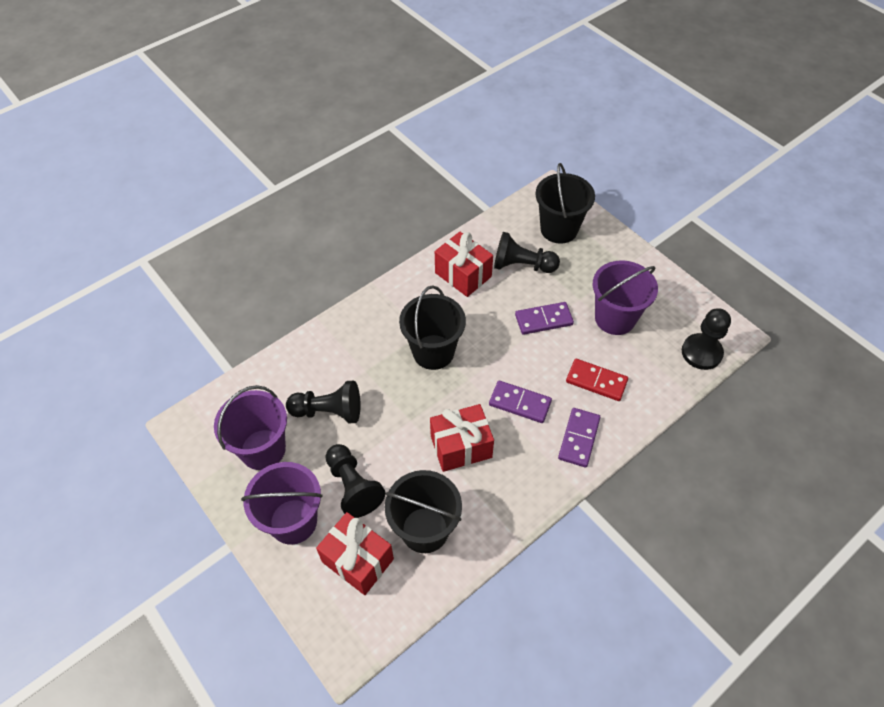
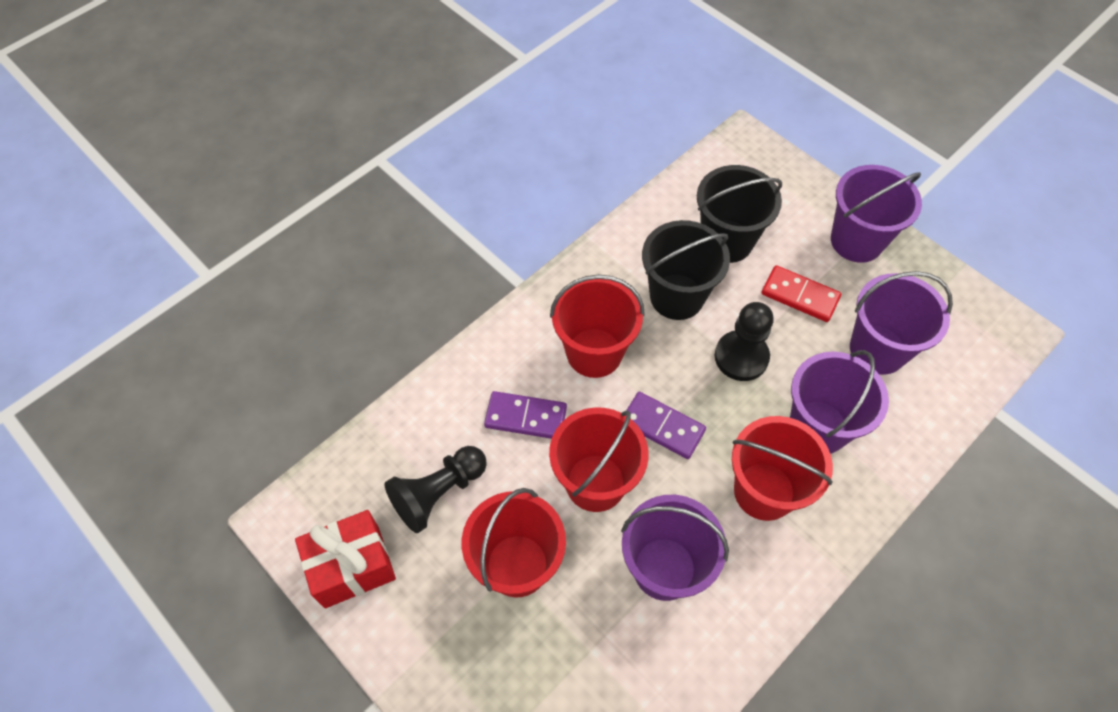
black bucket: [385,470,462,553] [399,286,466,370] [536,163,595,244] = 3 -> [642,220,730,320] [697,165,782,263] = 2
black pawn: [286,381,361,423] [326,444,385,518] [494,232,560,273] [682,308,731,370] = 4 -> [384,446,487,533] [715,302,774,381] = 2
purple bucket: [214,385,287,470] [241,462,323,545] [593,260,658,335] = 3 -> [621,495,729,601] [790,350,889,454] [831,165,922,263] [850,271,953,375] = 4
purple domino: [489,381,552,423] [515,302,574,335] [558,408,601,467] = 3 -> [484,391,567,439] [627,392,706,459] = 2
red bucket: none = 0 -> [462,488,566,598] [549,407,649,512] [550,275,645,378] [732,416,833,521] = 4
red gift: [316,512,394,595] [430,404,494,472] [435,232,493,297] = 3 -> [295,510,396,608] = 1

